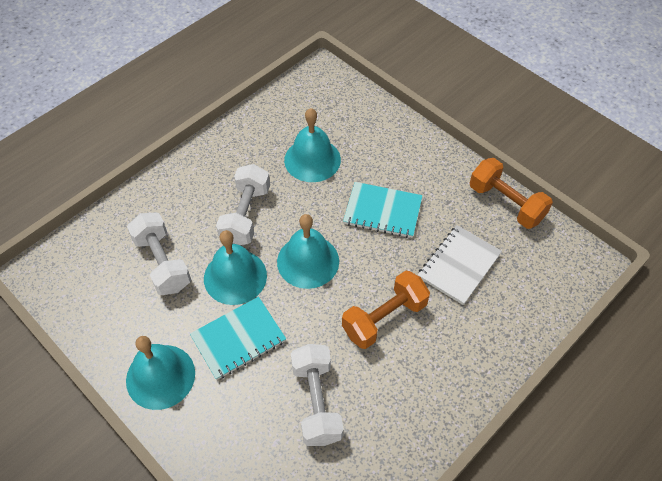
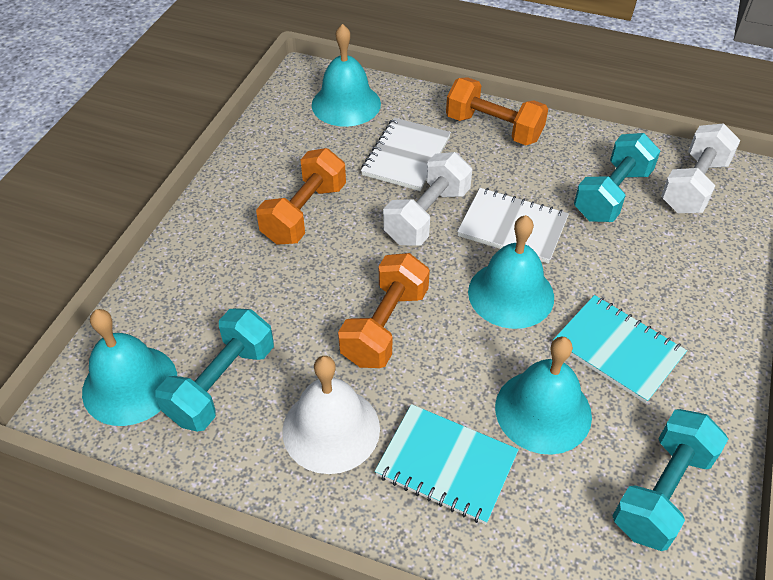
orange dumbbell: [342,270,430,349] [470,158,553,229] = 2 -> [256,148,346,245] [338,253,430,368] [446,77,548,145] = 3
turquoise dumbbell: none = 0 -> [156,308,274,432] [574,133,660,222] [613,409,728,551] = 3
white bell: none = 0 -> [282,356,380,474] = 1
white dumbbell: [127,213,191,295] [216,164,270,245] [291,344,344,446] = 3 -> [383,152,472,246] [661,123,741,213] = 2
white notebook: [418,225,502,305] = 1 -> [361,118,451,191] [457,188,569,264] = 2

